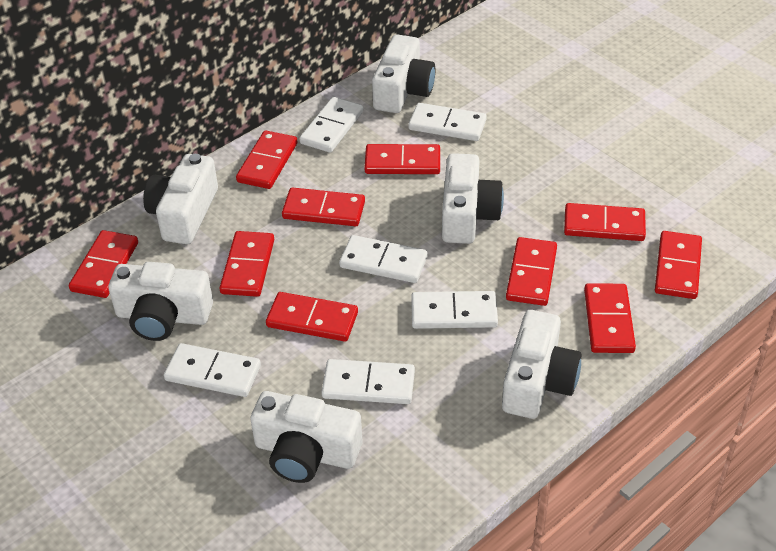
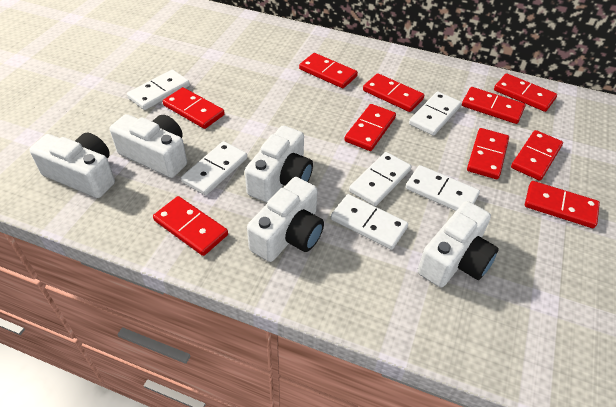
white camera: [108,262,213,341] [143,154,218,244] [250,391,362,483] [372,34,435,113] [442,153,504,244] [502,310,582,419] = 6 -> [29,133,115,198] [110,114,187,178] [245,125,313,202] [247,177,324,262] [418,201,499,287] = 5

